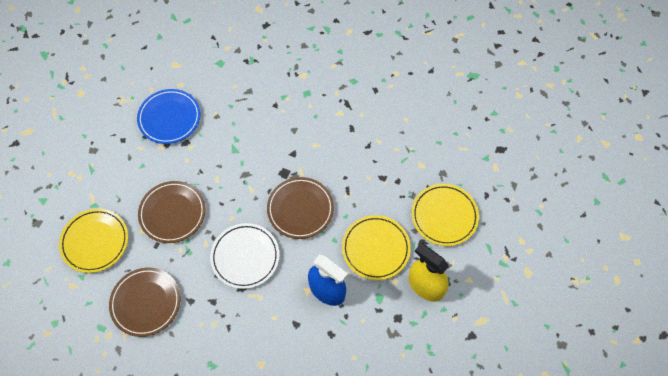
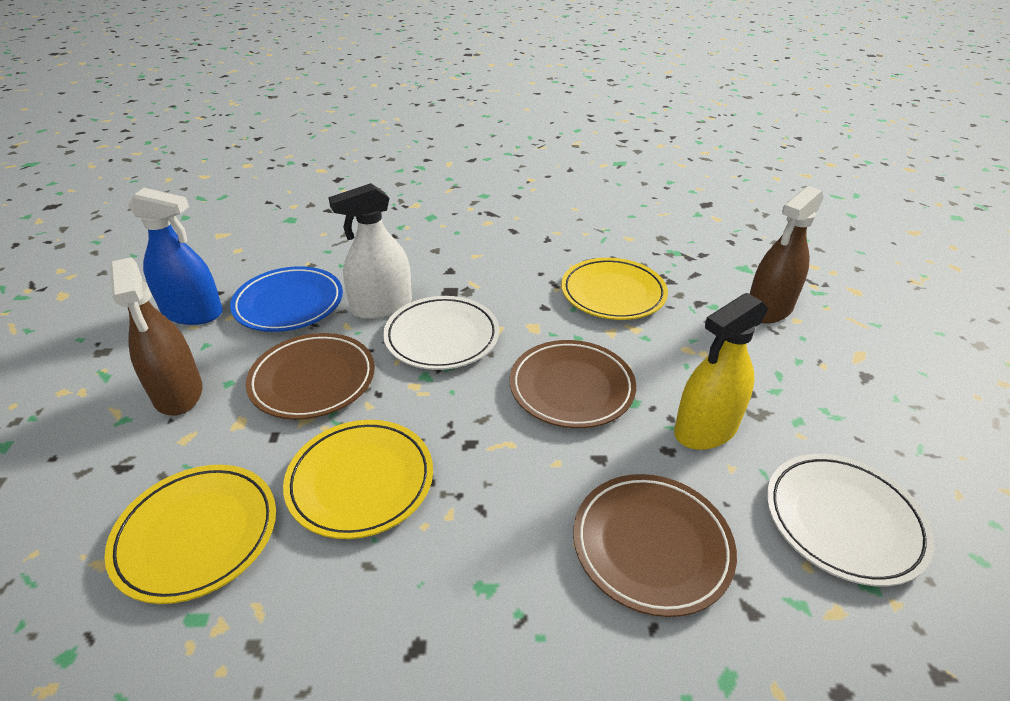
brown spray bottle: none = 0 -> [110,258,202,415] [750,186,824,323] = 2
white plate: [210,223,279,289] = 1 -> [383,296,499,370] [767,454,935,586] = 2
white spray bottle: none = 0 -> [328,183,412,319] = 1

